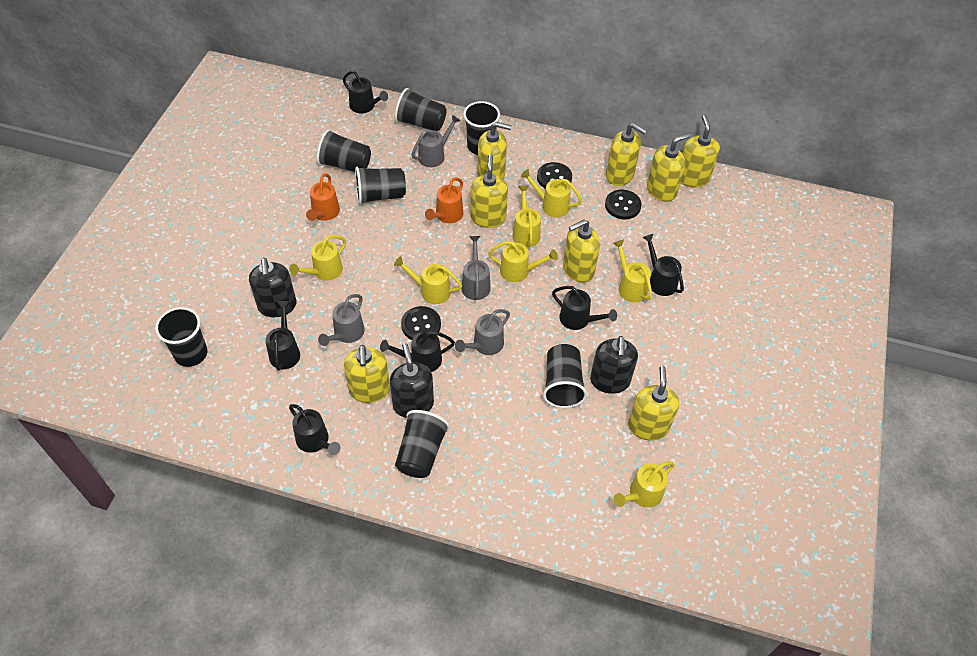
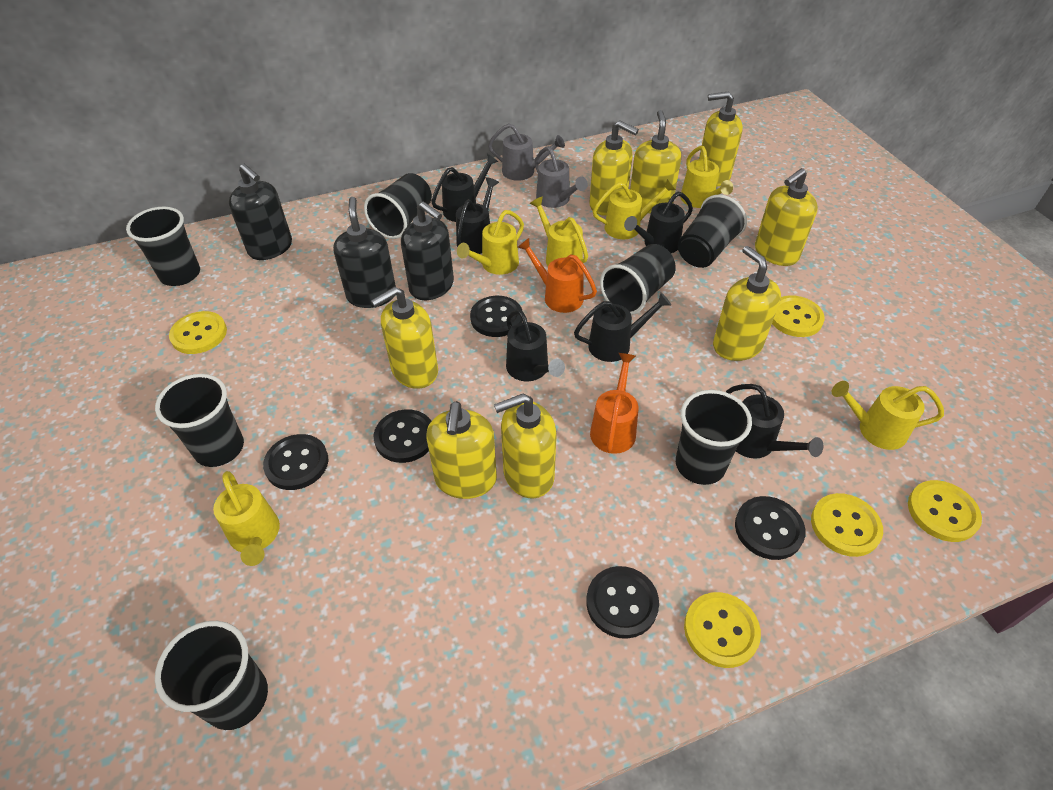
black button: [401,306,441,340] [537,162,572,189] [605,190,641,219] = 3 -> [263,434,328,490] [374,409,431,463] [470,296,522,337] [586,566,659,639] [735,496,806,560] = 5
grey watering can: [318,294,365,346] [411,115,461,167] [455,309,510,355] [461,236,491,300] = 4 -> [488,124,565,181] [535,146,588,208] = 2
yellow button: none = 0 -> [169,311,227,354] [684,592,761,668] [772,295,825,337] [811,493,883,557] [908,480,982,542] = 5
yellow watering can: [289,235,346,281] [394,256,462,304] [488,241,558,282] [513,186,541,247] [521,169,582,217] [613,240,652,302] [613,461,675,508] = 7 -> [213,471,280,566] [457,210,524,275] [530,197,588,266] [593,179,676,239] [680,146,733,208] [832,381,944,450] = 6

